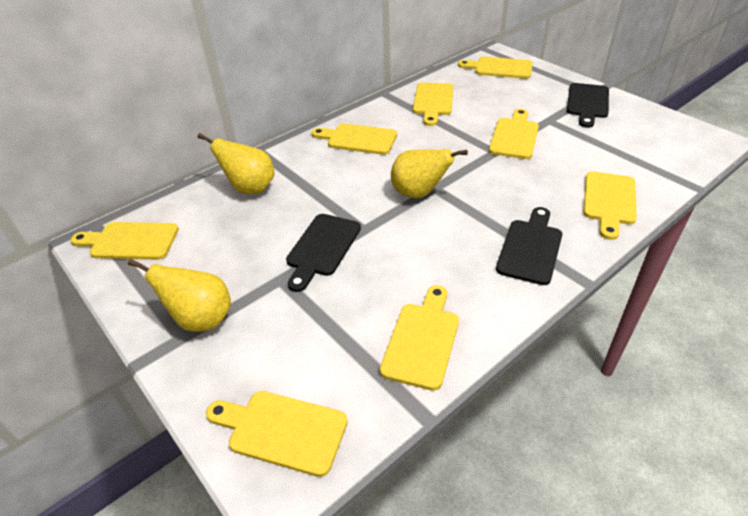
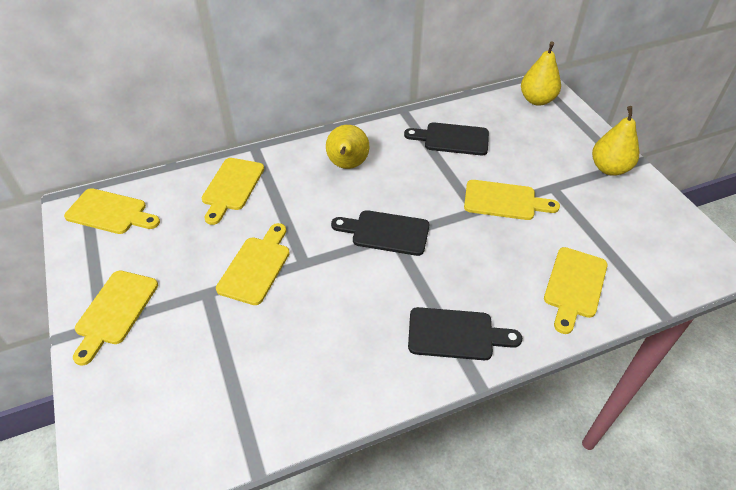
yellow cutting board: [71,222,179,260] [206,391,348,477] [311,123,397,155] [380,285,459,391] [413,83,454,126] [458,57,533,79] [489,109,539,159] [583,172,637,240] = 8 -> [64,188,160,234] [73,270,158,366] [202,158,264,225] [216,223,290,305] [464,180,560,220] [544,247,608,334] = 6

